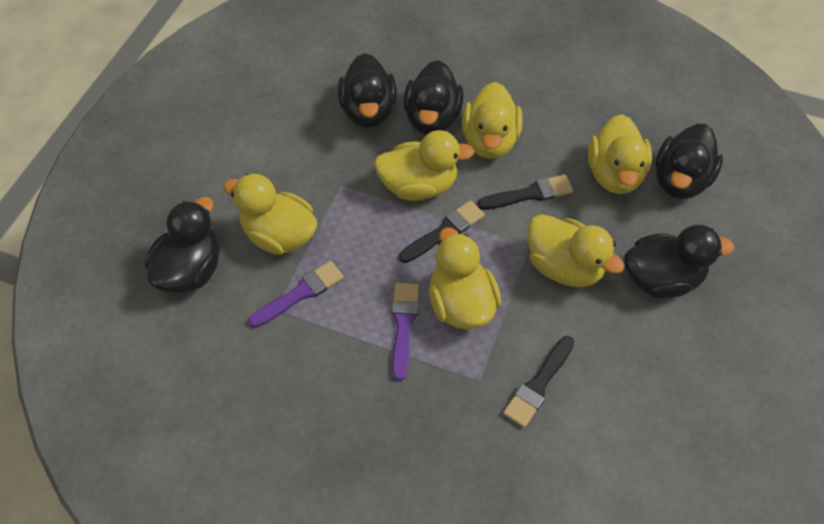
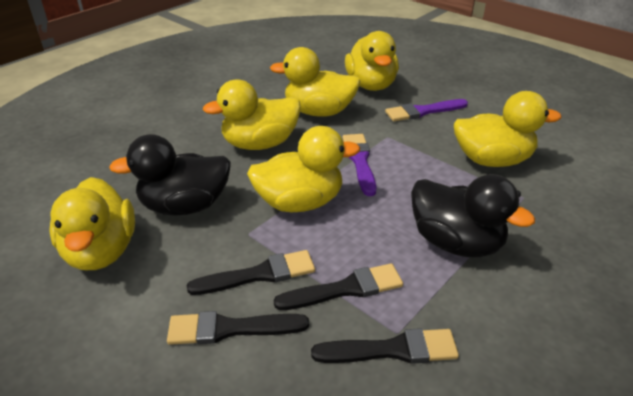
black brush: [399,200,485,263] [477,174,573,210] [503,336,574,428] = 3 -> [167,311,309,345] [186,250,315,295] [274,263,403,310] [311,328,459,364] = 4
black duck: [145,197,220,293] [338,53,397,128] [403,60,464,135] [624,225,734,299] [655,124,723,199] = 5 -> [109,134,231,216] [411,174,535,258] = 2

